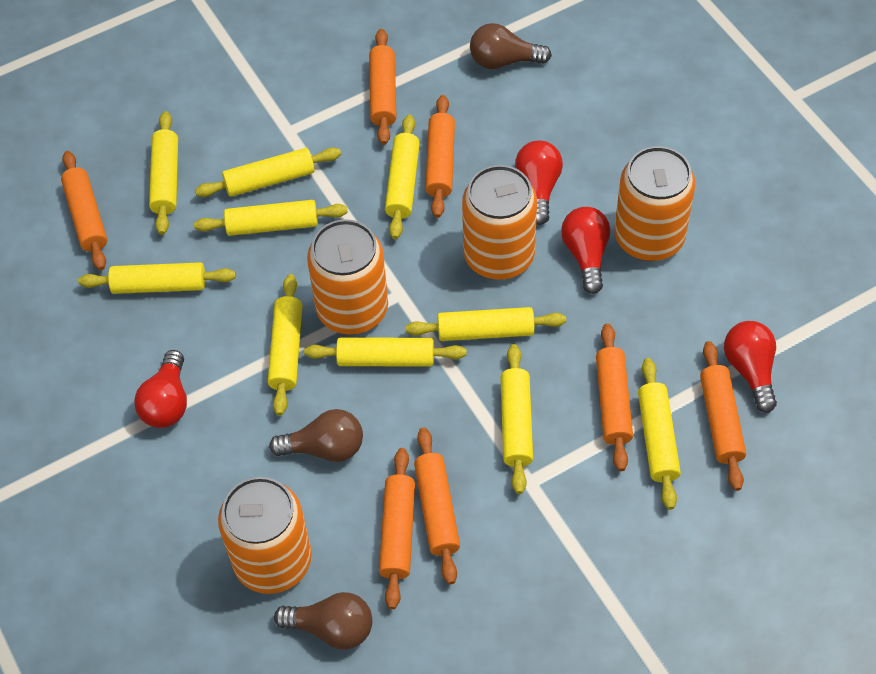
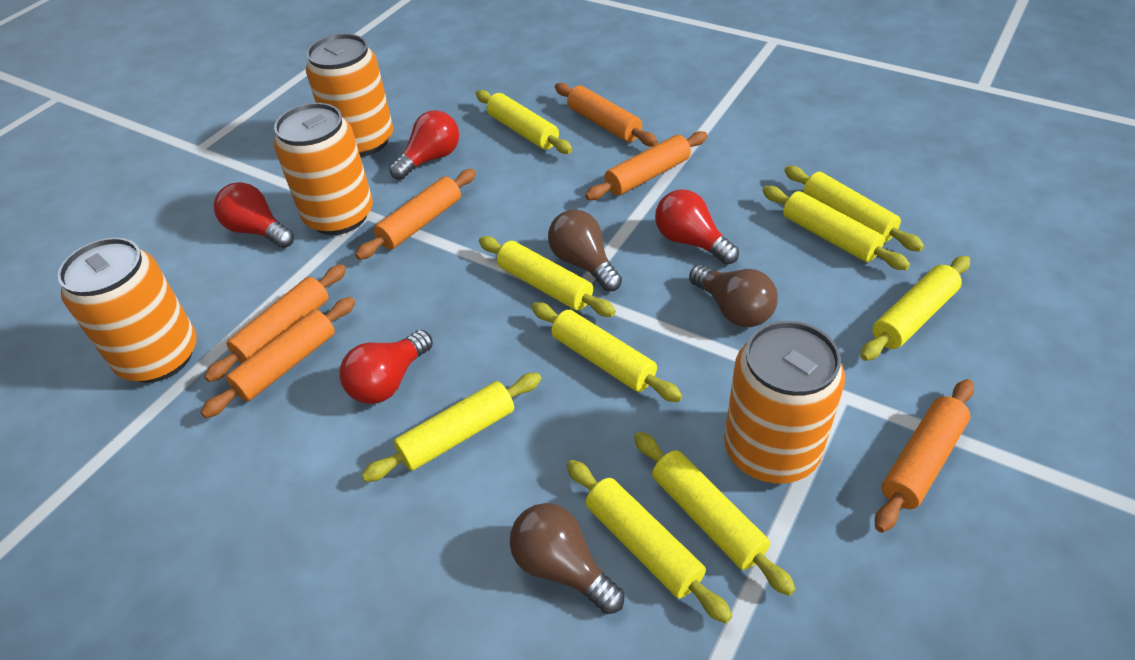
orange rolling pin: [61,151,107,270] [369,29,397,145] [379,448,415,609] [414,428,460,584] [425,95,455,218] [596,323,633,471] [700,341,746,491] = 7 -> [200,297,355,418] [204,264,346,382] [355,169,476,260] [555,83,658,146] [585,131,708,200] [875,379,974,533] = 6
yellow rolling pin: [78,262,236,294] [149,111,178,235] [194,200,348,236] [195,147,341,197] [268,274,303,416] [304,337,466,367] [385,115,420,239] [405,307,566,341] [500,344,533,494] [638,358,681,510] = 10 -> [361,373,541,482] [476,90,572,154] [479,236,616,317] [532,302,682,402] [567,460,732,623] [634,432,796,596] [762,186,910,270] [784,166,924,252] [860,256,970,361] = 9

